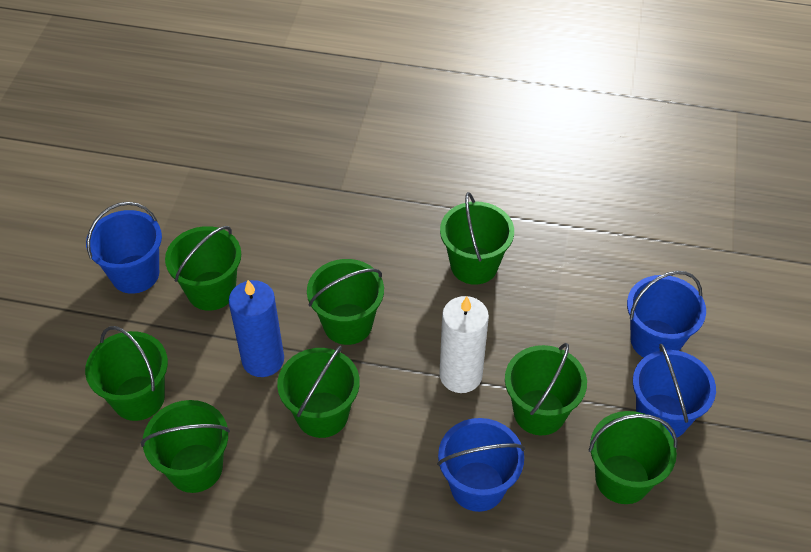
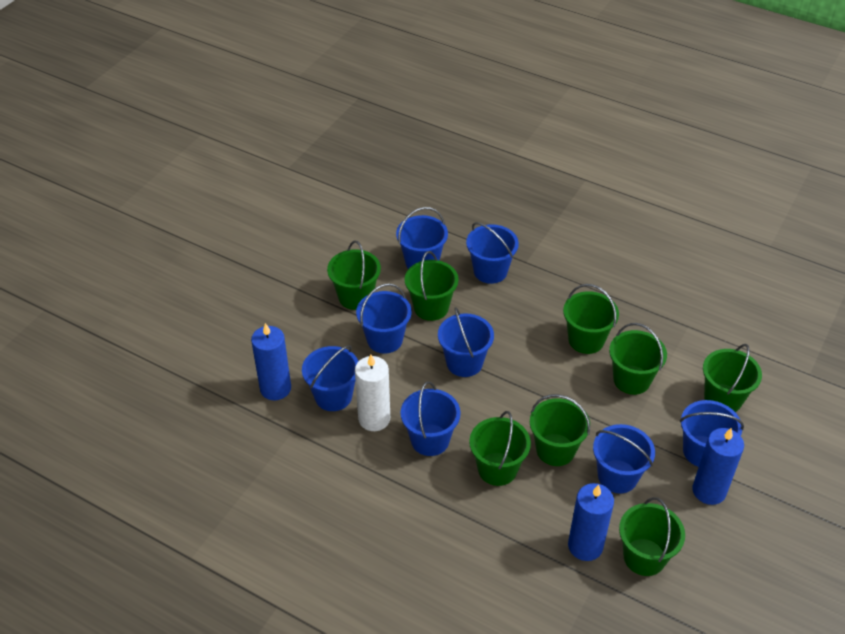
blue bucket: [86,202,162,294] [437,418,525,512] [627,271,706,358] [633,344,716,438] = 4 -> [302,345,359,411] [356,283,412,354] [396,207,448,269] [401,381,460,456] [438,307,494,377] [466,222,519,284] [593,424,655,494] [680,400,744,467] = 8
blue candle: [229,280,284,377] = 1 -> [251,323,291,400] [568,483,614,561] [692,428,744,505] = 3

